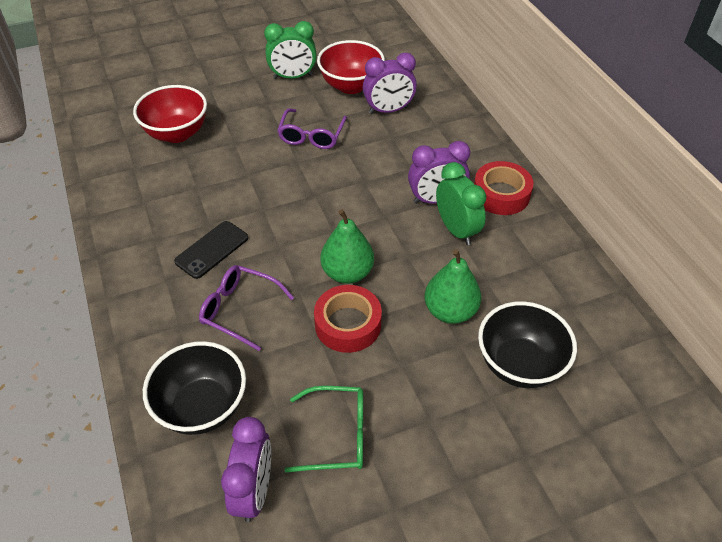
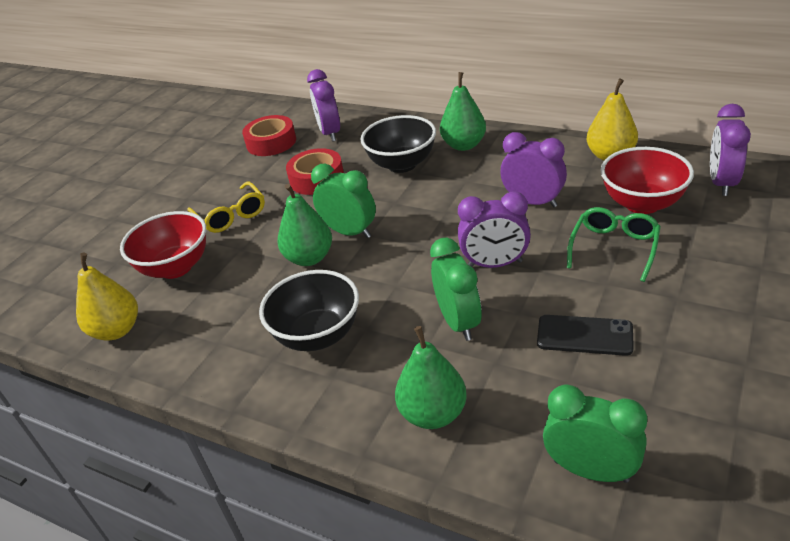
green clock: [264,21,317,79] [436,162,486,245] = 2 -> [311,164,376,238] [430,237,481,341] [543,385,647,483] = 3
green pear: [321,209,374,284] [425,249,481,324] = 2 -> [277,184,332,266] [395,326,467,429] [440,72,486,151] = 3
purple clock: [221,417,271,522] [363,53,417,114] [408,141,470,204] = 3 -> [307,69,340,142] [458,191,531,268] [500,132,567,207] [710,104,751,196] = 4
purple glasses: [199,265,294,351] [277,108,347,149] = 2 -> none = 0
yellow glasses: none = 0 -> [187,182,265,233] = 1
yellow pear: none = 0 -> [76,253,138,341] [587,78,638,161] = 2

